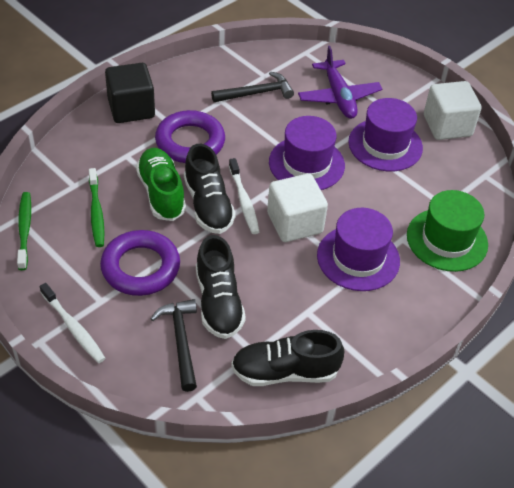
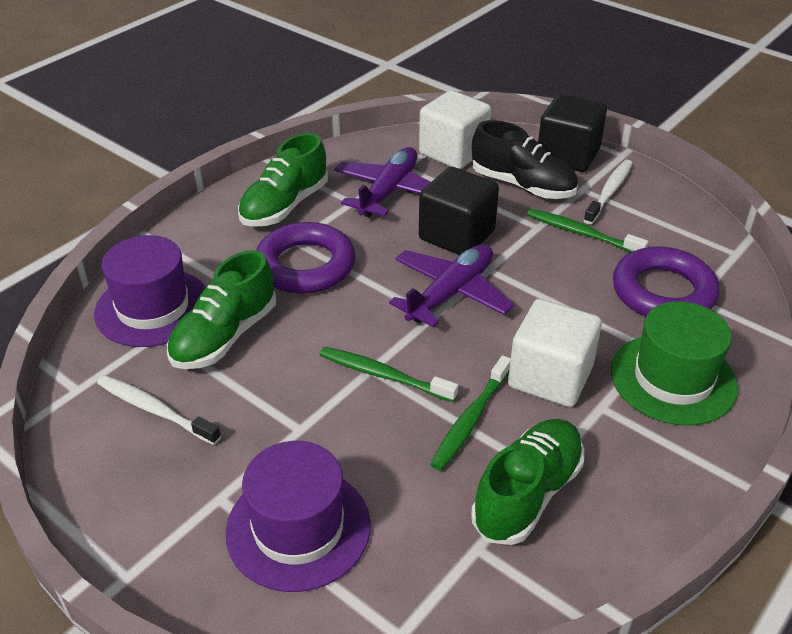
black cube: [105,63,155,123] = 1 -> [419,167,499,255] [538,94,607,172] = 2
black hammer: [151,299,197,392] [211,72,294,102] = 2 -> none = 0
black shoe: [184,144,236,234] [196,235,246,339] [231,330,344,386] = 3 -> [472,120,578,199] = 1
green shoe: [136,148,186,221] = 1 -> [167,250,276,369] [238,133,328,227] [471,419,584,545] = 3
green toothbrush: [17,192,31,270] [89,168,104,247] = 2 -> [320,347,458,402] [430,355,511,471] [527,209,649,252] = 3
purple hat: [269,116,345,190] [317,208,400,291] [348,98,423,171] = 3 -> [94,235,206,347] [225,441,371,592] = 2
purple plane: [298,46,382,119] = 1 -> [334,147,431,218] [389,244,514,327] = 2

